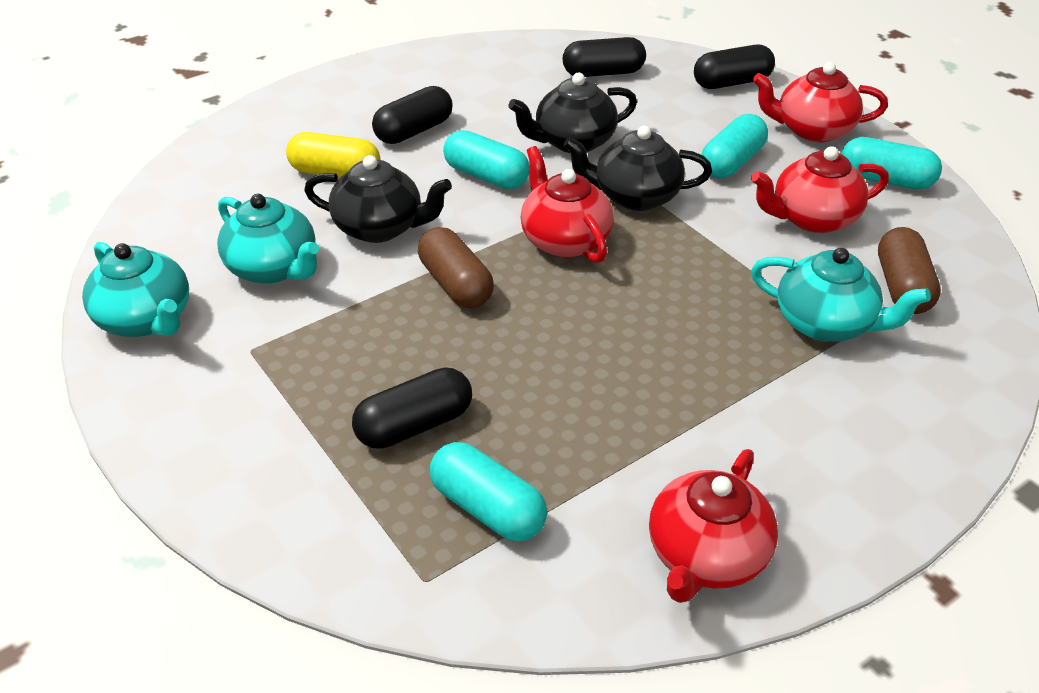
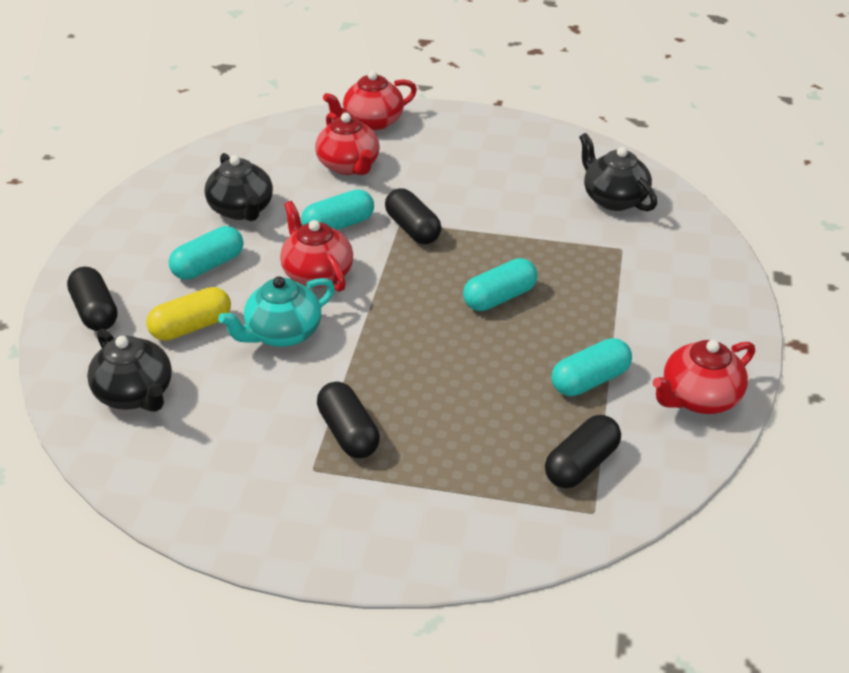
brown capsule: [418,227,494,308] [878,227,941,314] = 2 -> none = 0
turquoise teapot: [82,242,189,337] [217,194,319,284] [751,248,931,342] = 3 -> [218,276,335,347] = 1

